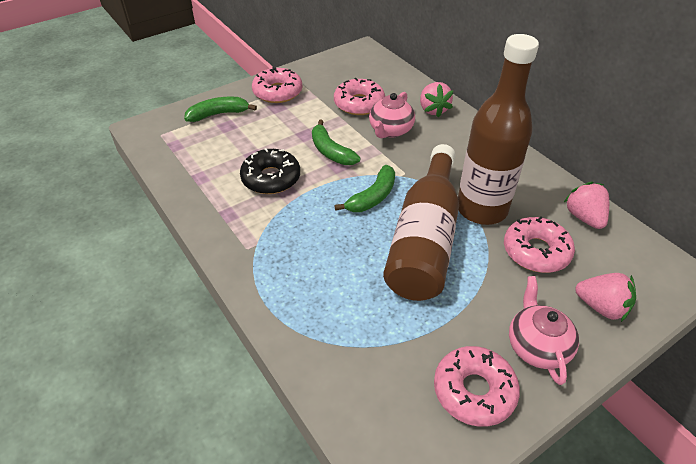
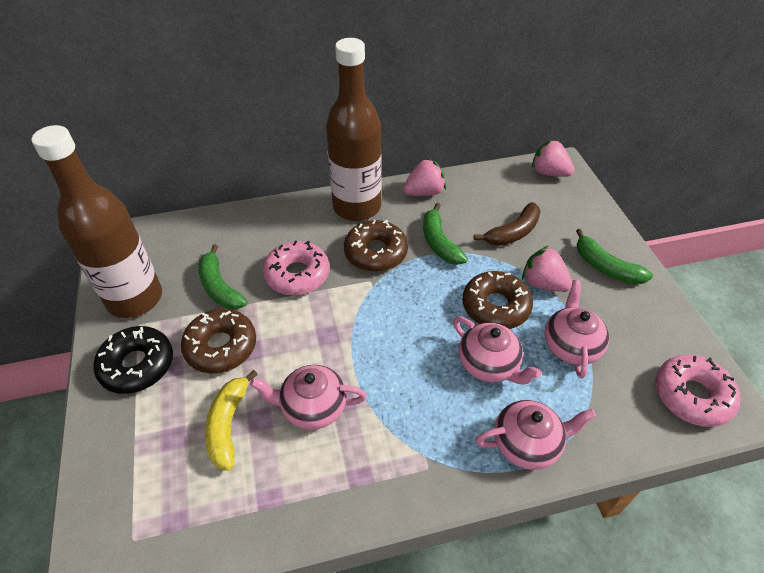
brown banana: none = 0 -> [474,202,541,246] = 1
brown donut: none = 0 -> [181,309,256,373] [344,220,408,272] [463,271,533,329] = 3
pink donut: [252,67,302,103] [334,78,385,115] [434,346,520,427] [504,216,575,273] = 4 -> [263,241,329,295] [656,354,741,427] = 2
pink teapot: [369,92,415,138] [509,276,579,385] = 2 -> [250,365,367,430] [453,316,542,384] [476,400,596,470] [545,280,609,378] = 4
yellow banana: none = 0 -> [205,370,258,471] = 1

